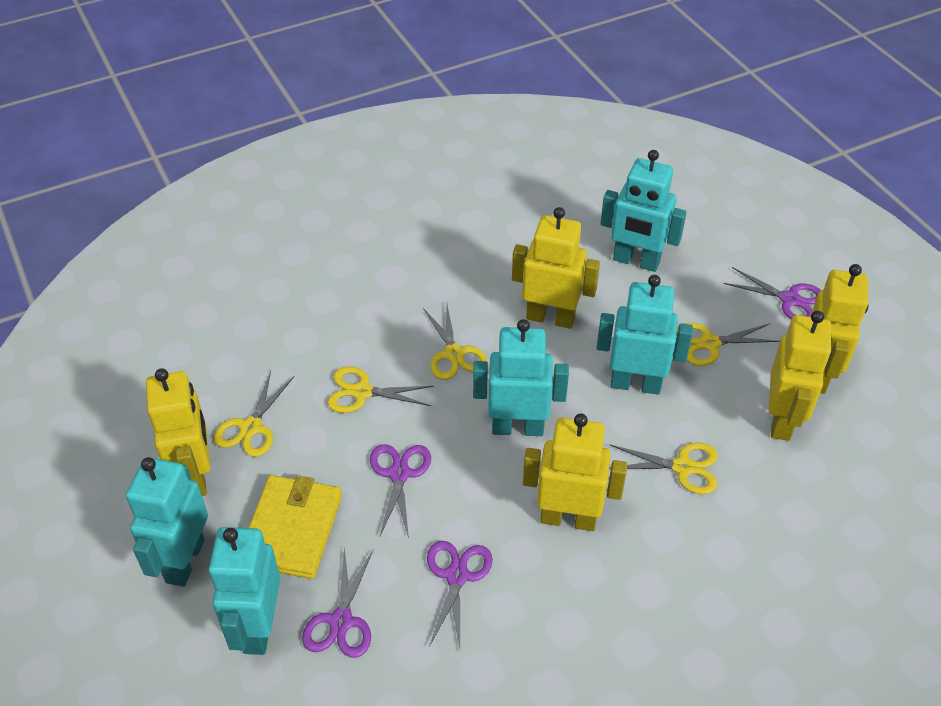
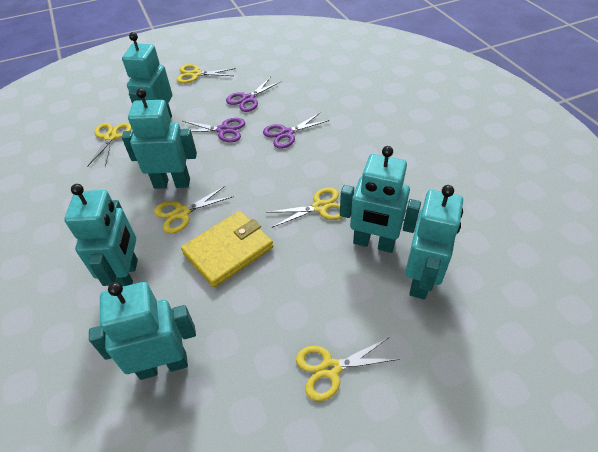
purple scissors: [302,547,373,658] [370,444,431,538] [427,541,493,648] [723,267,821,319] = 4 -> [183,118,245,142] [226,77,282,112] [263,113,330,149] = 3
turquoise robot: [126,457,208,587] [209,527,280,655] [473,319,569,436] [596,275,693,395] [600,150,687,272] = 5 -> [64,184,138,287] [89,282,196,380] [122,32,172,118] [122,88,197,189] [340,146,421,253] [405,185,463,299] = 6
yellow robot: [146,368,210,496] [512,207,600,329] [523,413,627,531] [769,311,832,441] [810,264,868,394] = 5 -> none = 0

